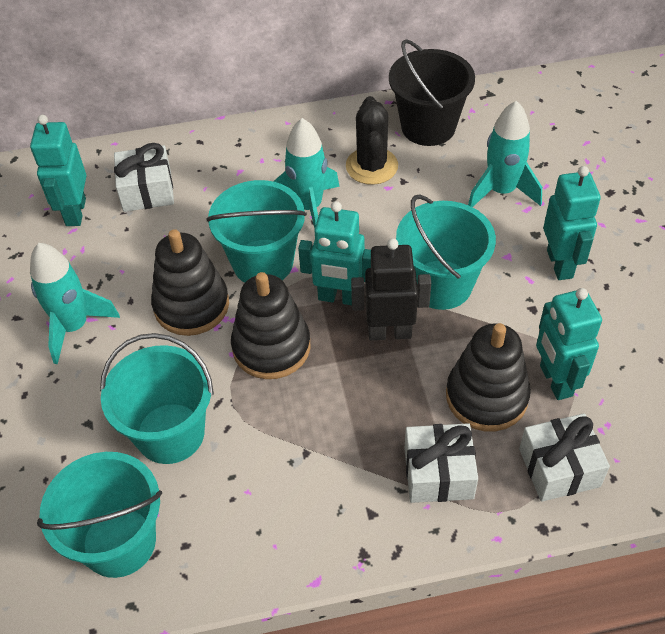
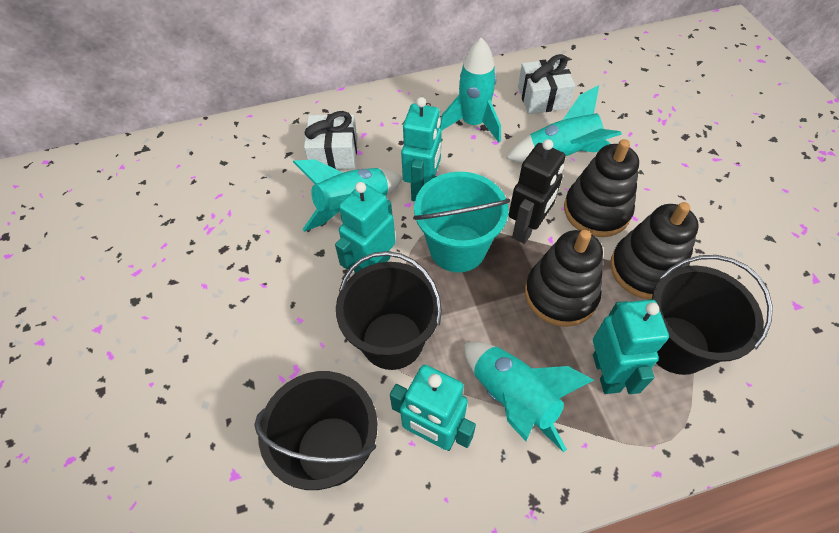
black bucket: [389,39,475,146] = 1 -> [254,371,378,490] [336,251,442,370] [652,255,773,375] = 3
black cactus: [346,96,398,185] = 1 -> none = 0
turquoise bucket: [37,452,162,578] [100,333,214,464] [207,180,307,283] [396,194,496,310] = 4 -> [413,172,510,272] = 1
turquoise rocket: [30,243,120,364] [273,118,340,229] [468,101,542,207] = 3 -> [293,159,403,232] [439,37,501,142] [464,342,594,452] [506,85,622,163] = 4
white gift: [114,143,174,212] [404,423,478,503] [519,413,610,502] = 3 -> [304,111,357,169] [518,54,575,114] = 2

